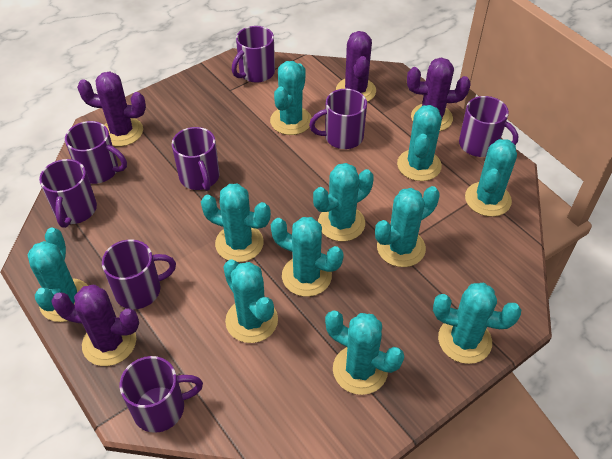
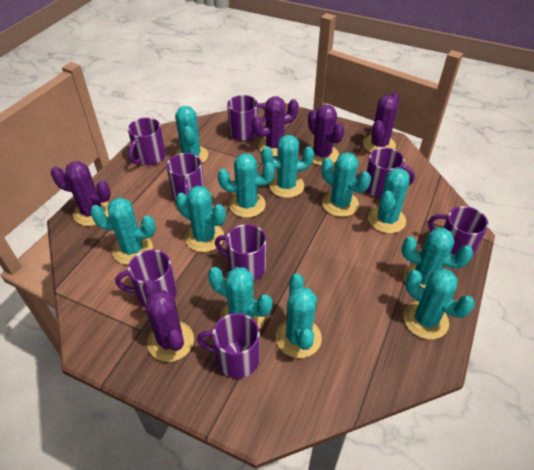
purple cactus: [51,285,139,366] [77,71,146,147] [336,31,376,102] [407,58,471,131] = 4 -> [51,161,111,226] [143,280,194,362] [252,96,299,156] [308,105,345,165] [363,93,399,152] = 5

